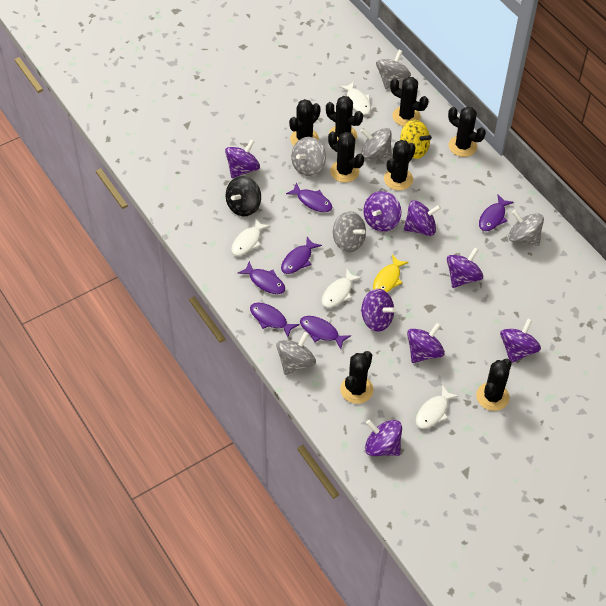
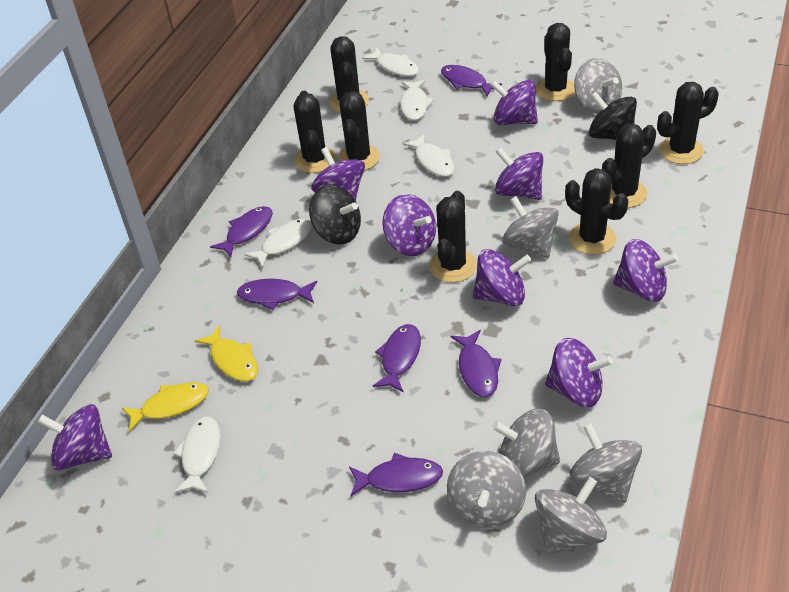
black spinning top: [226,176,261,217] = 1 -> [309,185,361,245] [589,92,637,140] = 2
white fish: [231,218,271,256] [322,268,362,308] [339,81,371,115] [416,385,459,429] = 4 -> [173,416,221,493] [244,219,312,269] [362,47,419,76] [400,80,434,121] [403,134,455,177] = 5
yellow fish: [373,255,409,292] = 1 -> [122,382,209,432] [195,325,258,381] = 2
yellow spinning top: [400,120,432,159] = 1 -> none = 0

